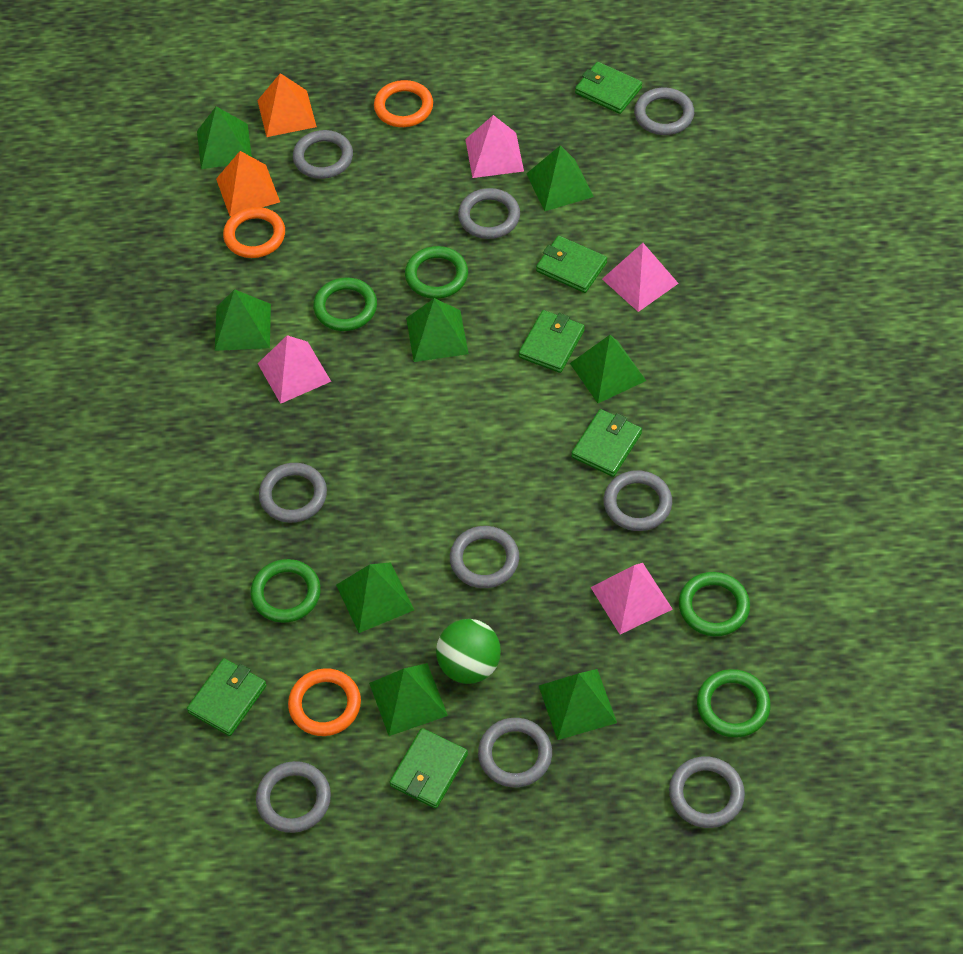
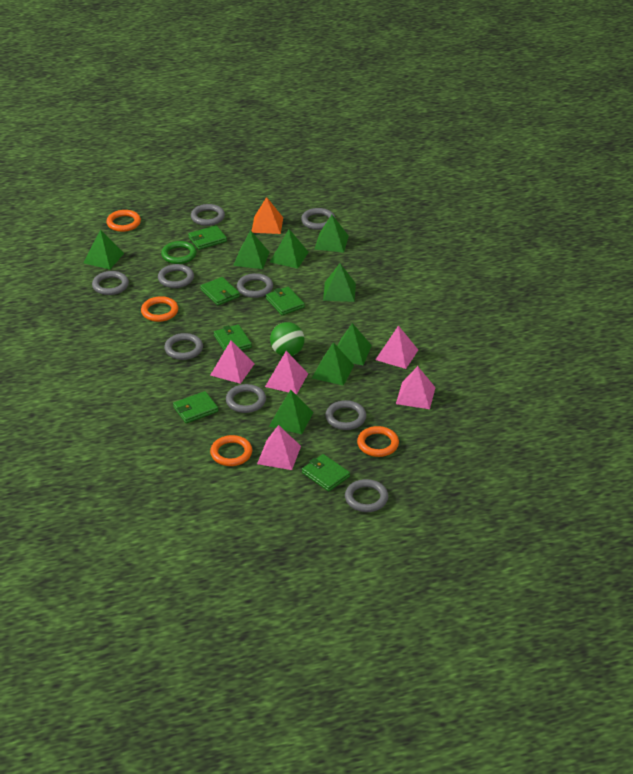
green ring: [250,559,321,623] [313,277,377,331] [405,246,468,299] [679,572,750,636] [697,669,771,738] = 5 -> [161,241,197,264] = 1
orange pyramid: [216,151,280,216] [257,73,317,137] = 2 -> [252,197,283,234] = 1
orange ring: [223,207,285,258] [288,668,361,736] [374,80,433,127] = 3 -> [106,210,141,232] [141,296,178,322] [210,435,252,466] [357,426,399,457] = 4
pink pyramid: [258,335,331,404] [465,115,524,178] [591,563,673,634] [602,243,679,312] = 4 -> [210,340,254,384] [257,425,301,470] [265,351,308,394] [375,325,418,369] [396,366,436,409] = 5

